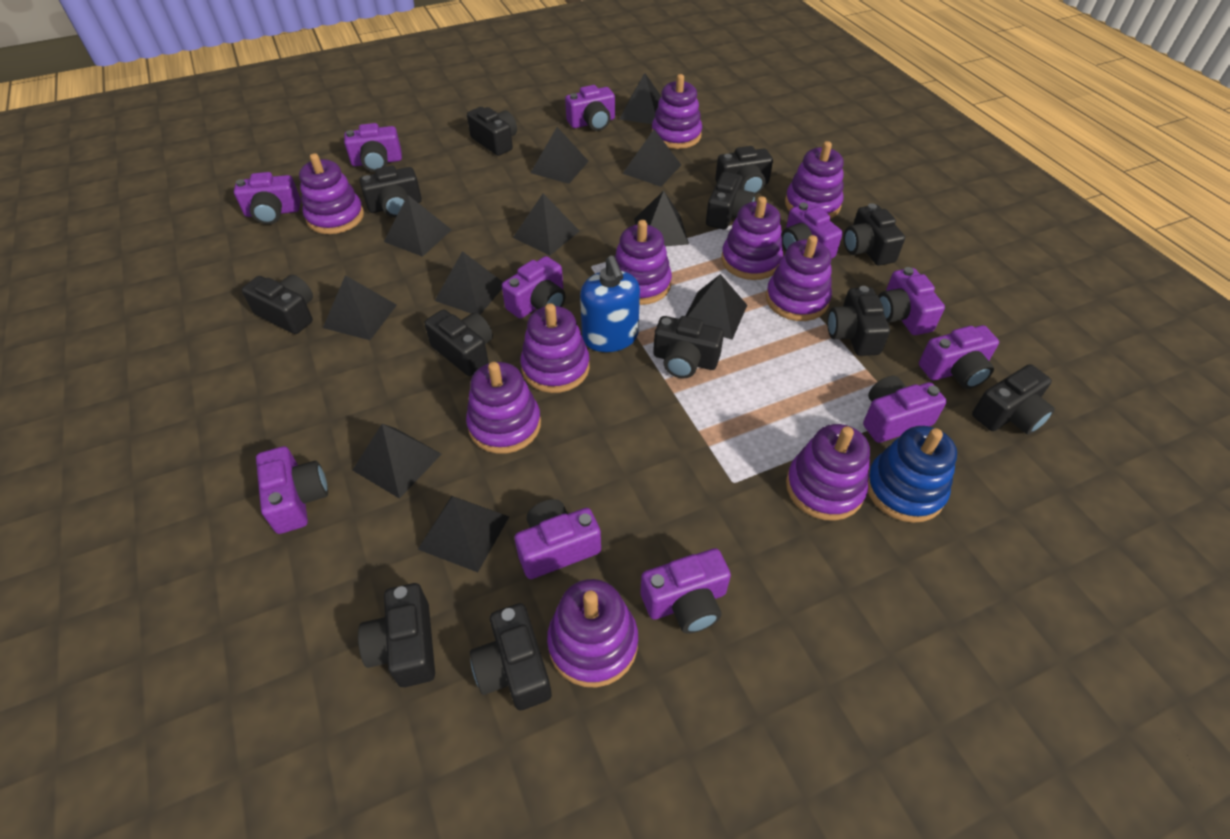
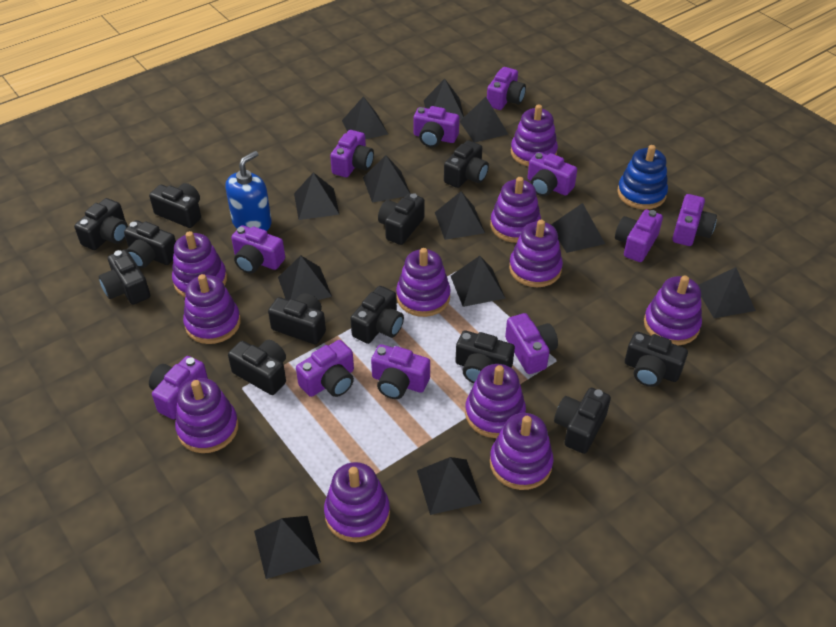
black pyramid: [323,275,397,340] [352,424,441,499] [384,195,452,257] [418,496,509,572] [435,251,503,315] [513,194,580,255] [531,127,589,184] [620,73,662,124] [623,129,681,187] [634,190,689,246] [686,274,747,340] = 11 -> [254,516,321,579] [278,255,332,300] [294,172,340,220] [342,96,388,139] [363,155,410,203] [417,457,482,515] [424,79,464,120] [435,191,485,240] [451,256,506,307] [460,97,508,142] [551,203,605,253] [699,267,756,318] = 12
purple stacking toy: [299,153,364,234] [466,362,541,454] [520,303,590,393] [547,579,638,687] [615,220,672,305] [652,74,702,149] [721,196,783,280] [766,235,832,321] [785,141,844,219] [786,424,870,521] = 10 -> [172,231,227,297] [175,378,238,453] [183,274,241,344] [324,462,390,542] [396,248,451,317] [465,364,526,438] [490,177,541,243] [490,413,554,490] [509,220,563,287] [511,104,558,167] [644,275,702,345] = 11

